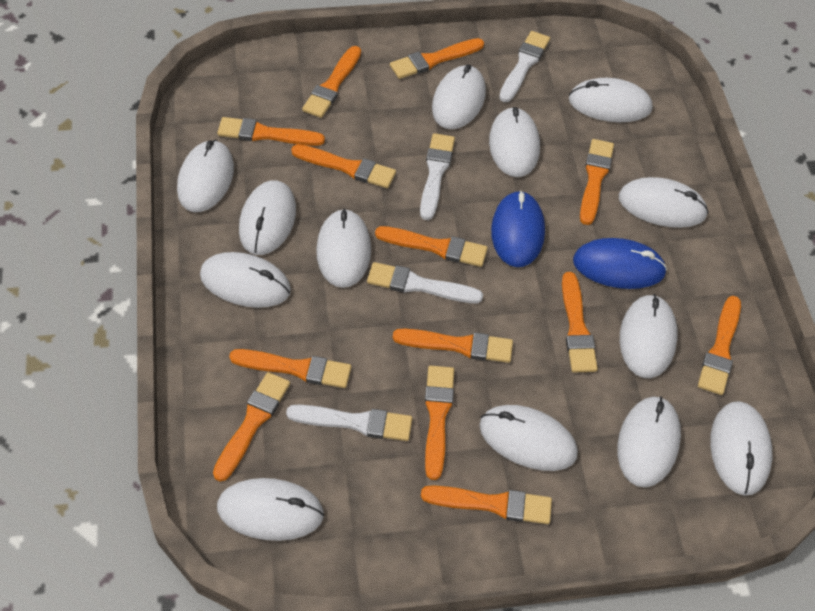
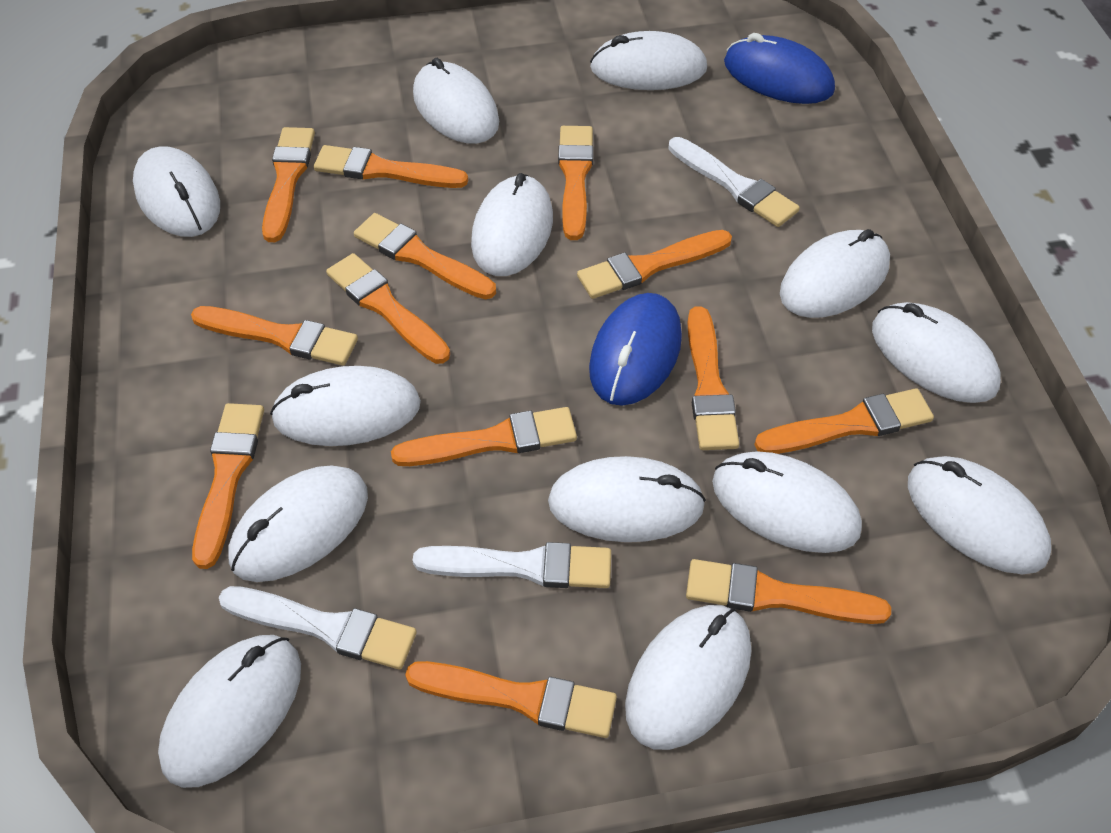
white brush: [286,405,412,441] [367,262,483,303] [420,133,455,220] [499,31,550,102] = 4 -> [219,586,417,670] [413,542,611,588] [668,137,800,227] = 3

